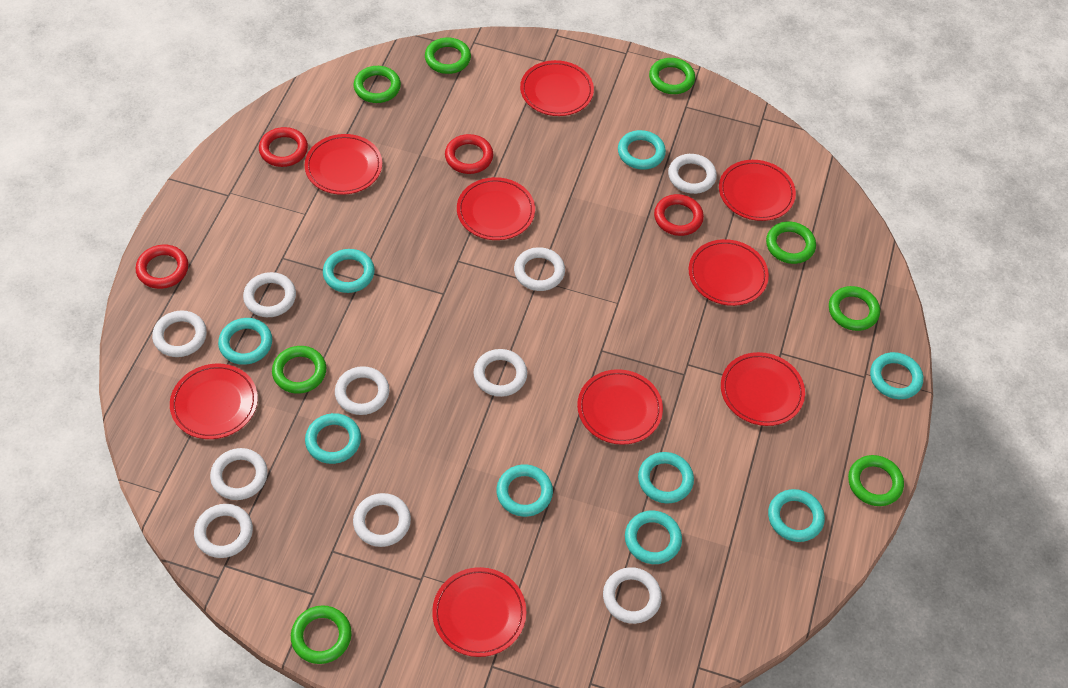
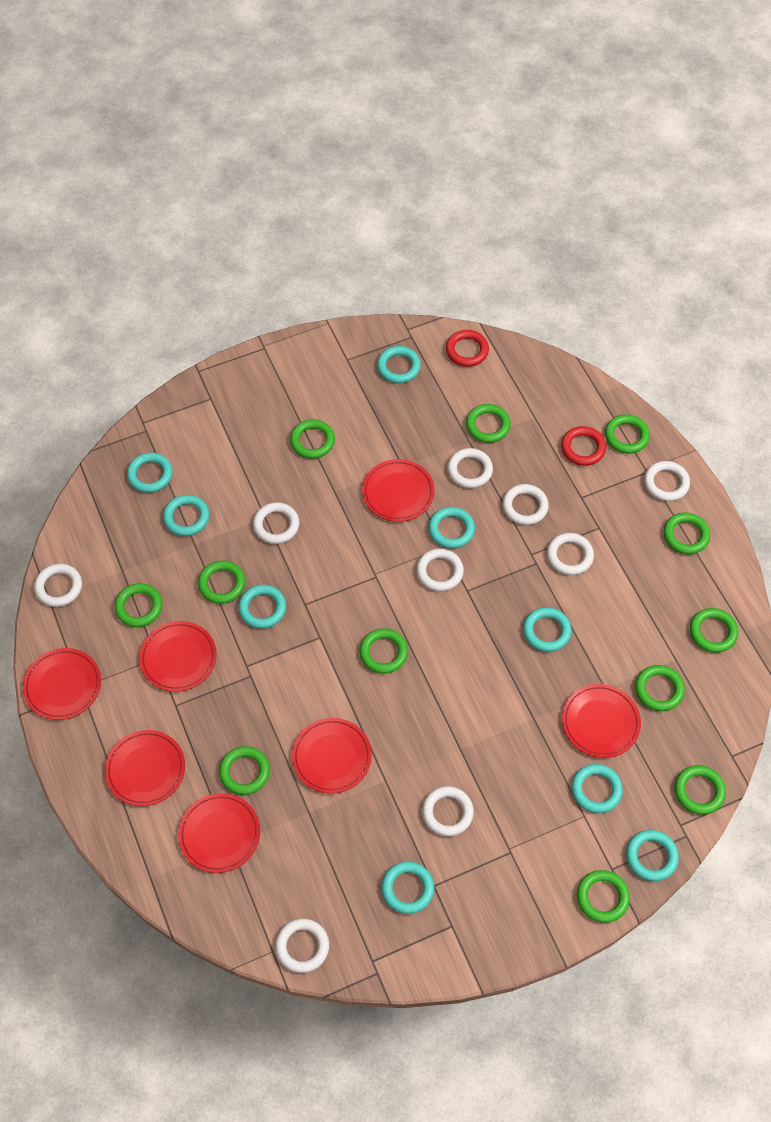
green ring: [272,346,326,394] [291,605,352,664] [354,66,401,103] [425,38,471,74] [649,58,695,94] [766,222,816,264] [829,286,880,331] [848,455,904,506] = 8 -> [114,583,163,627] [198,560,246,604] [219,746,270,795] [290,419,335,459] [359,628,408,674] [466,404,511,443] [577,870,630,923] [605,414,650,454] [635,665,685,711] [664,512,710,554] [675,765,726,815] [690,608,738,653] = 12
red plate: [170,364,258,439] [305,134,382,195] [432,567,526,657] [457,177,535,240] [520,60,594,116] [577,369,663,445] [689,239,769,306] [719,160,796,221] [721,352,805,426] = 9 -> [23,648,101,720] [105,730,185,806] [139,621,217,692] [178,793,260,873] [292,718,372,794] [362,459,435,522] [562,684,641,758] = 7
red ring: [136,245,188,289] [259,127,308,167] [445,134,493,174] [654,194,704,236] = 4 -> [446,330,489,367] [561,426,606,466] = 2
white ring: [152,310,207,357] [194,504,253,558] [210,448,268,500] [243,272,296,317] [335,366,390,415] [353,493,411,547] [474,349,527,397] [514,247,565,291] [603,567,662,624] [668,154,717,194] = 10 -> [34,564,82,607] [253,502,299,544] [275,919,329,973] [416,548,464,591] [422,786,474,836] [447,448,493,488] [502,484,549,525] [547,533,594,575] [644,461,690,501] = 9

